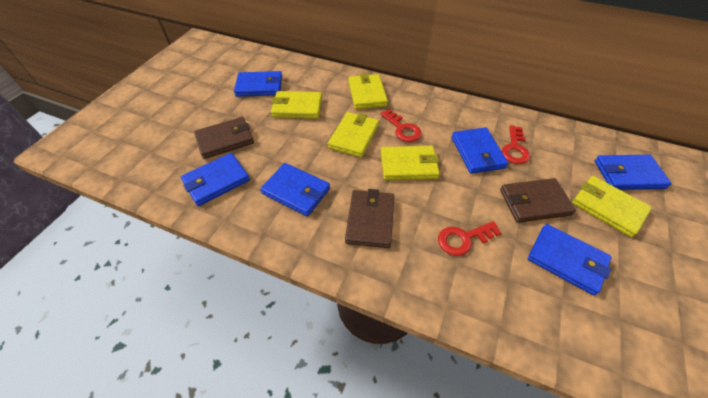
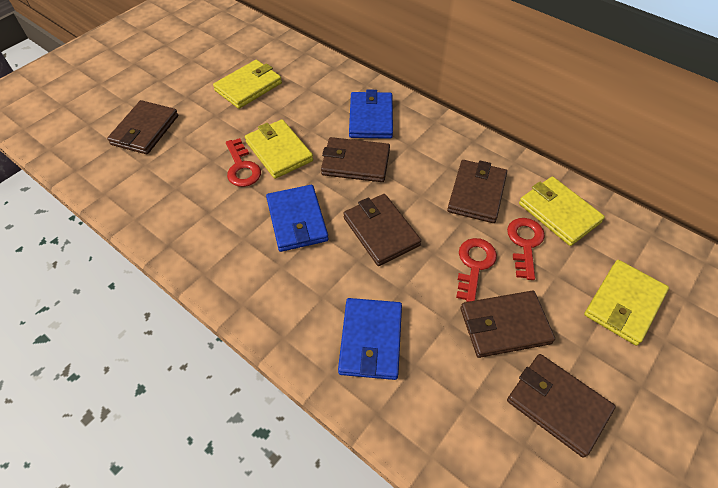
blue wallet: [181,153,250,206] [234,71,282,97] [260,163,330,216] [452,127,508,174] [528,224,612,296] [595,155,672,190] = 6 -> [266,185,328,252] [338,298,402,380] [349,90,393,139] = 3
brown wallet: [194,117,254,159] [345,189,394,248] [500,178,576,223] = 3 -> [107,100,178,154] [321,137,390,182] [343,194,421,266] [447,160,507,223] [461,291,555,358] [507,354,616,458] = 6
yellow wallet: [271,91,322,119] [328,112,379,158] [348,73,388,109] [381,146,440,180] [572,176,652,237] = 5 -> [213,60,282,109] [245,119,313,179] [519,176,605,246] [584,260,669,346] = 4

